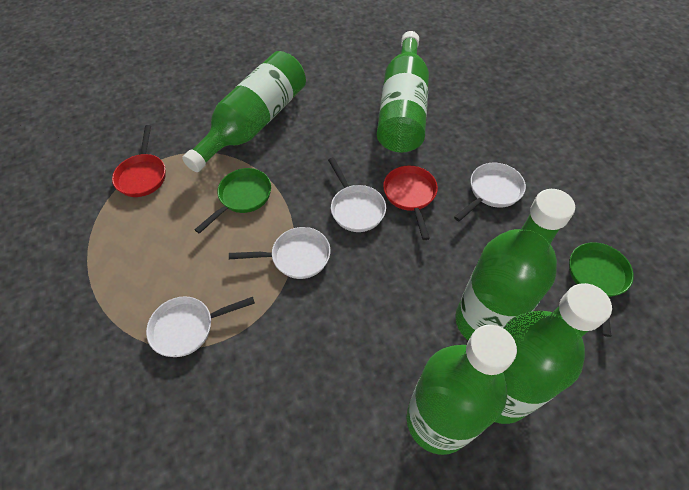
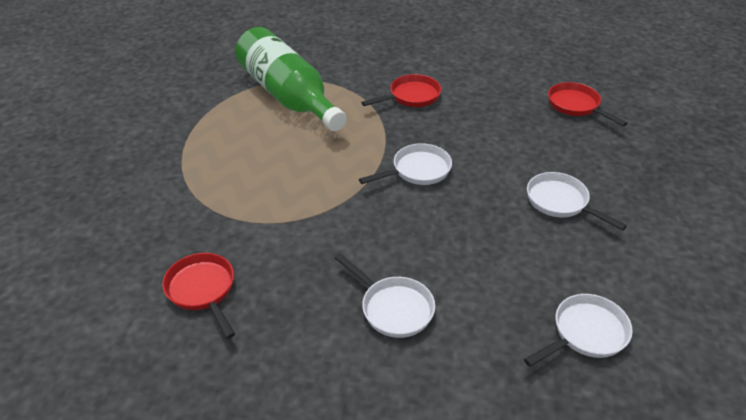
green bottle: [182,51,306,172] [377,31,429,152] [407,325,517,455] [455,189,575,340] [495,283,612,424] = 5 -> [235,27,347,131] = 1
green pan: [195,168,271,234] [569,242,634,337] = 2 -> none = 0
red pan: [112,125,166,197] [383,166,438,240] = 2 -> [162,253,235,339] [361,74,441,107] [548,82,627,126] = 3

